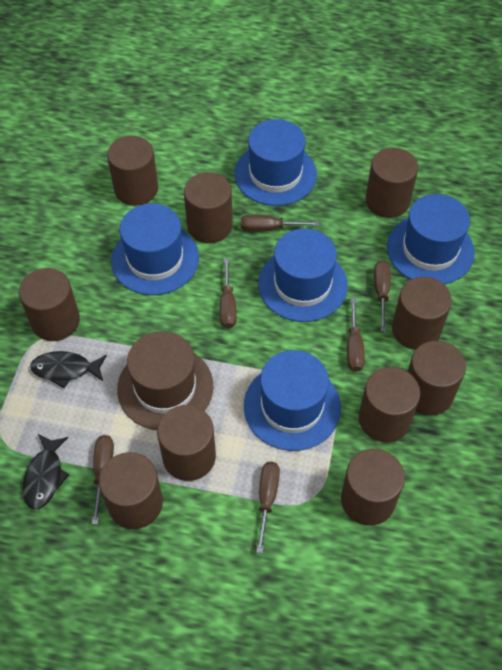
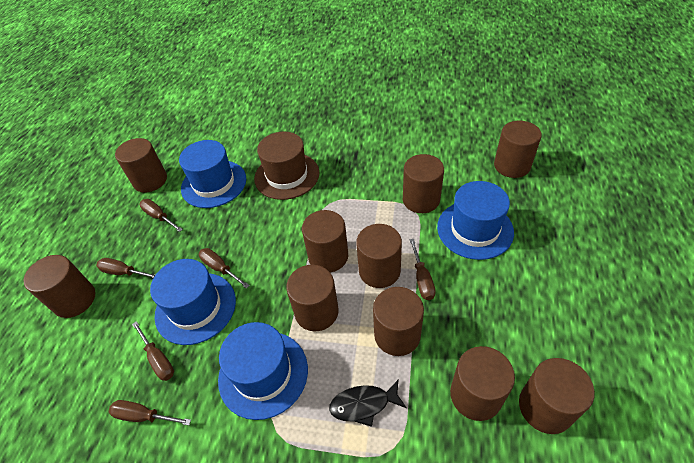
black fish: [22,434,69,509] [30,351,107,388] = 2 -> [329,379,407,427] = 1
blue hat: [111,203,199,295] [234,119,317,206] [244,350,341,451] [258,229,348,322] [387,194,475,284] = 5 -> [150,259,236,345] [179,140,246,208] [218,322,308,420] [437,181,514,260] = 4

